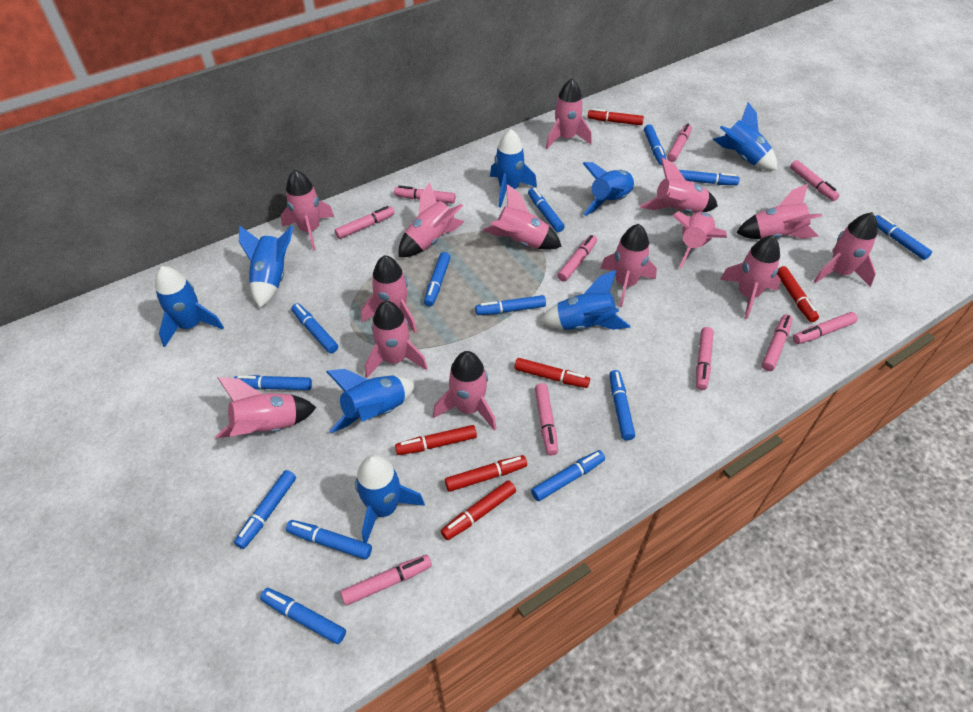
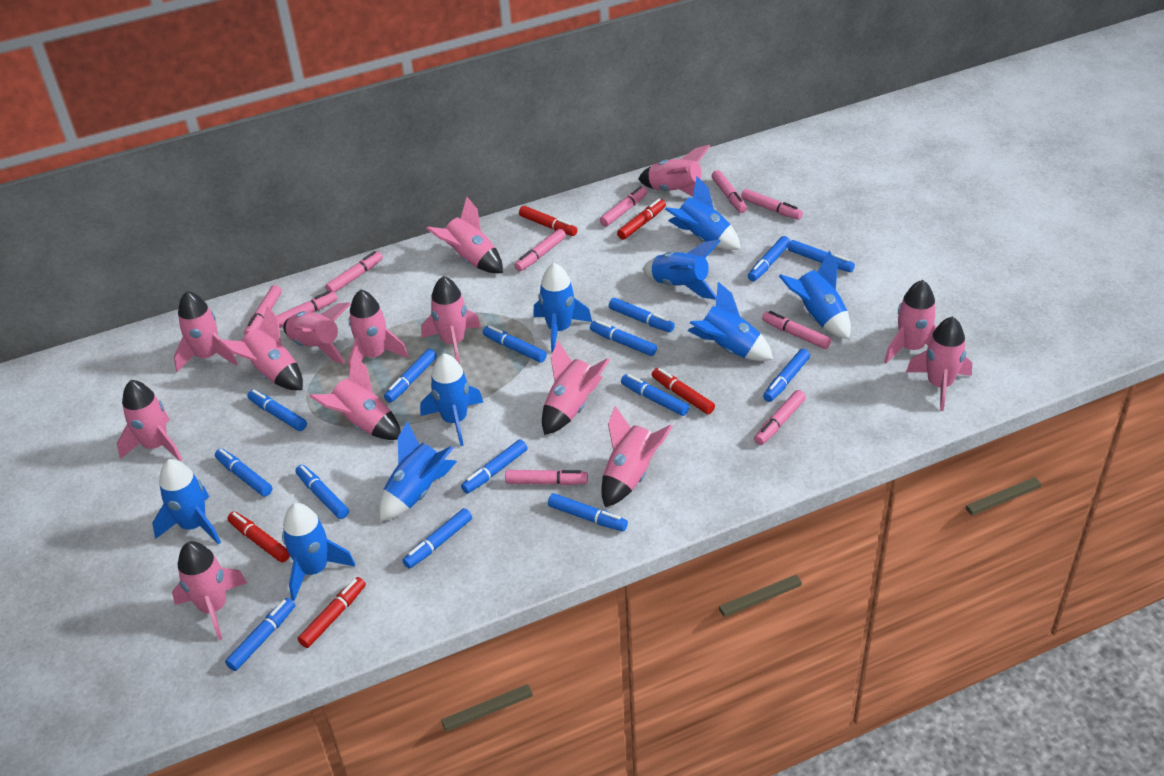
blue marker: [234,375,312,390] [234,470,296,549] [260,588,346,644] [286,520,372,559] [291,303,338,354] [424,252,451,306] [475,295,546,315] [528,188,565,232] [531,450,605,501] [609,370,635,440] [644,124,667,165] [679,170,739,185] [875,215,932,260] = 13 -> [215,448,272,497] [225,598,295,671] [247,389,307,431] [295,465,349,519] [384,349,437,402] [402,508,472,569] [461,439,527,494] [483,325,547,363] [548,493,628,532] [590,320,657,356] [609,298,675,332] [621,374,689,416] [748,236,790,281] [763,349,810,402] [788,240,855,272] = 15
blue rocket: [155,266,224,347] [239,225,294,308] [326,369,415,433] [355,455,425,543] [490,129,537,208] [540,270,630,330] [582,162,635,216] [713,102,777,170] = 8 -> [152,459,221,545] [282,503,355,601] [379,421,457,521] [420,353,483,446] [533,263,592,353] [643,240,720,300] [665,177,741,250] [688,282,773,361] [779,250,851,339] = 9
red marker: [395,425,477,455] [441,480,516,540] [445,455,527,492] [514,358,590,388] [587,109,644,125] [777,266,819,322] = 6 -> [227,512,290,562] [297,577,366,648] [519,206,577,236] [617,199,666,240] [652,368,715,414] = 5

